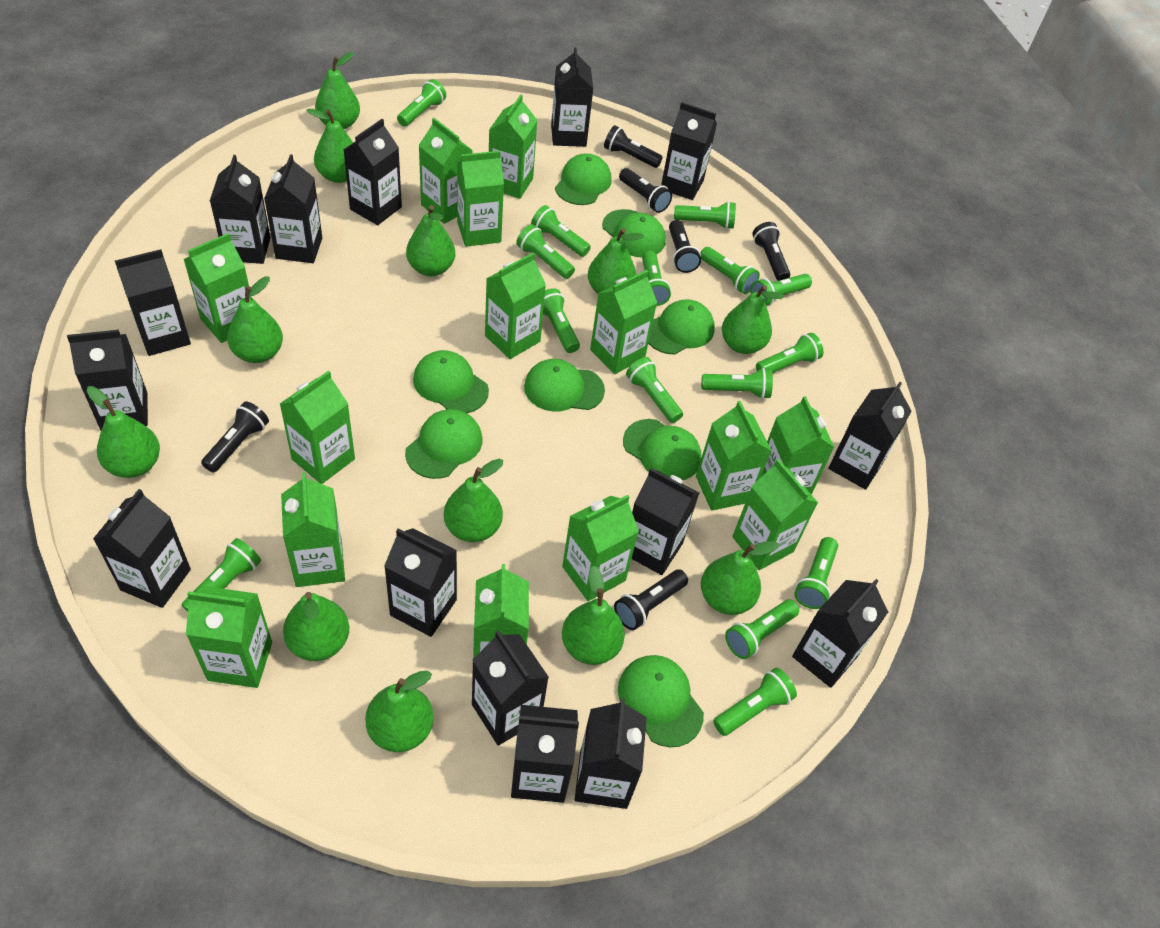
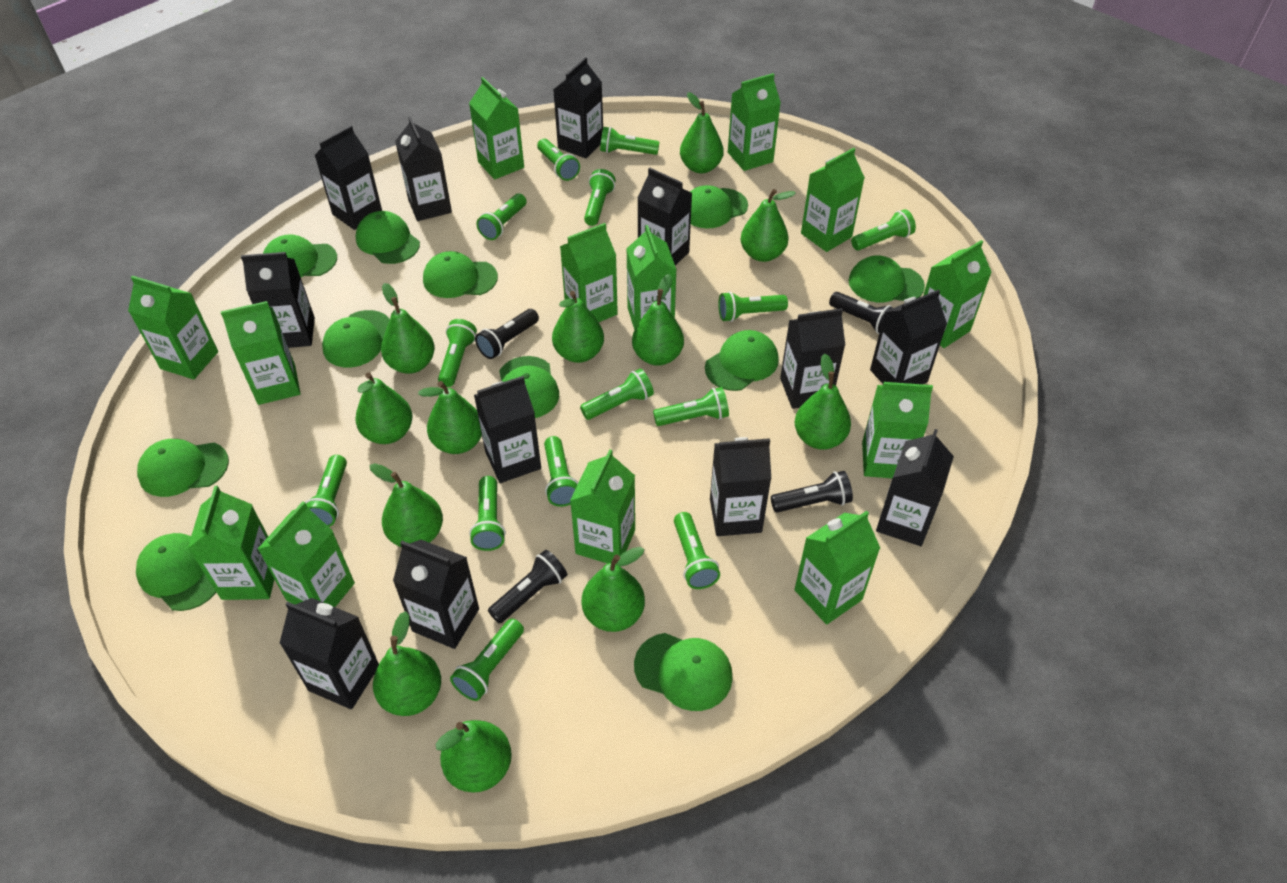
black carton: [67,330,148,430] [93,489,191,608] [115,249,191,356] [210,155,271,264] [264,154,322,263] [344,119,402,225] [384,528,457,637] [472,630,549,746] [511,705,579,803] [551,47,593,147] [575,698,647,809] [632,468,699,575] [661,102,717,200] [792,579,888,688] [828,382,912,490] = 15 -> [241,252,315,348] [279,598,379,709] [314,125,382,230] [393,540,479,649] [395,116,452,221] [474,376,541,483] [553,57,603,158] [637,168,692,265] [710,437,771,536] [780,308,845,409] [870,289,947,384] [876,429,954,546] = 12
black flashlight: [201,401,269,473] [604,125,663,168] [614,569,688,630] [619,168,672,213] [669,220,701,273] [752,222,790,281] = 6 -> [475,309,539,359] [488,550,567,623] [771,471,853,512] [829,292,892,334] = 4
green cap: [405,409,482,479] [413,350,489,413] [524,359,605,411] [555,153,611,205] [602,209,666,257] [618,655,704,747] [623,419,702,480] [648,299,715,355] = 8 -> [136,533,217,611] [137,439,229,497] [263,234,337,277] [322,310,390,368] [356,211,420,264] [423,251,498,298] [499,356,559,418] [634,633,733,711] [690,185,748,228] [705,330,779,391] [848,255,925,302] = 11
green carton: [183,233,252,343] [186,586,272,688] [280,371,355,484] [281,473,345,587] [418,118,473,224] [457,151,504,247] [473,564,529,659] [485,253,546,359] [489,94,537,199] [562,495,639,601] [590,270,657,374] [696,401,772,511] [732,459,818,570] [761,396,835,495] = 14 -> [128,276,218,379] [187,486,274,600] [221,301,300,405] [258,501,355,607] [469,77,524,179] [560,223,618,322] [570,449,635,564] [626,225,677,330] [728,73,781,171] [794,511,880,625] [801,148,865,252] [862,382,933,478] [923,240,992,348] = 13
green flashlight: [182,538,261,612] [397,79,446,126] [516,225,575,279] [531,205,591,257] [543,288,580,353] [626,357,683,423] [642,251,671,306] [674,201,736,229] [700,247,760,294] [701,368,773,399] [713,668,797,736] [725,599,799,659] [751,274,812,307] [756,333,824,373] [794,537,838,609] = 15 -> [305,455,347,527] [438,319,477,387] [450,619,524,701] [469,476,506,551] [476,193,526,240] [537,139,580,181] [544,436,578,507] [580,368,654,420] [584,169,615,226] [600,127,659,155] [653,387,729,426] [674,512,720,589] [718,292,788,322] [851,209,916,250] = 14

